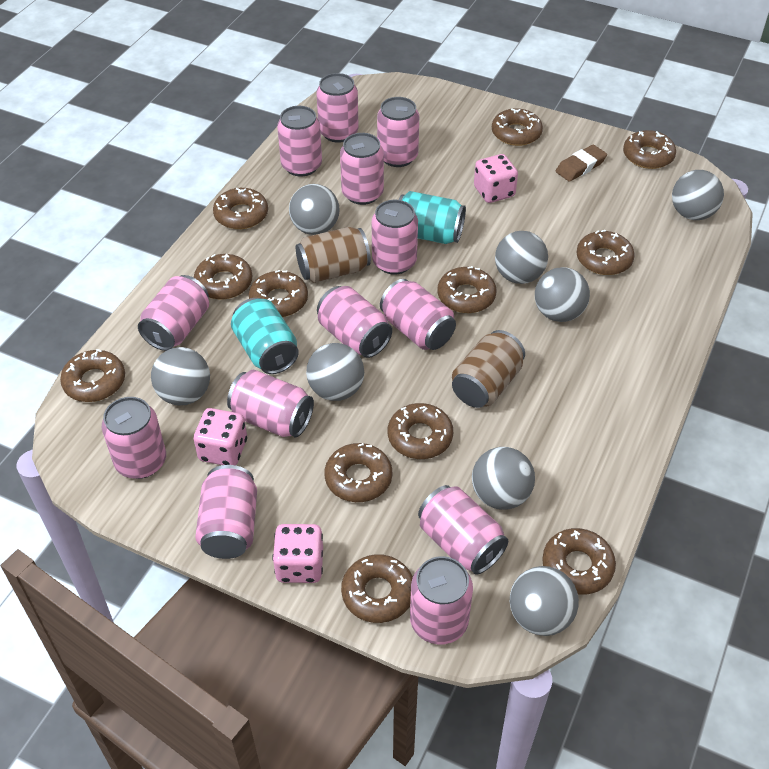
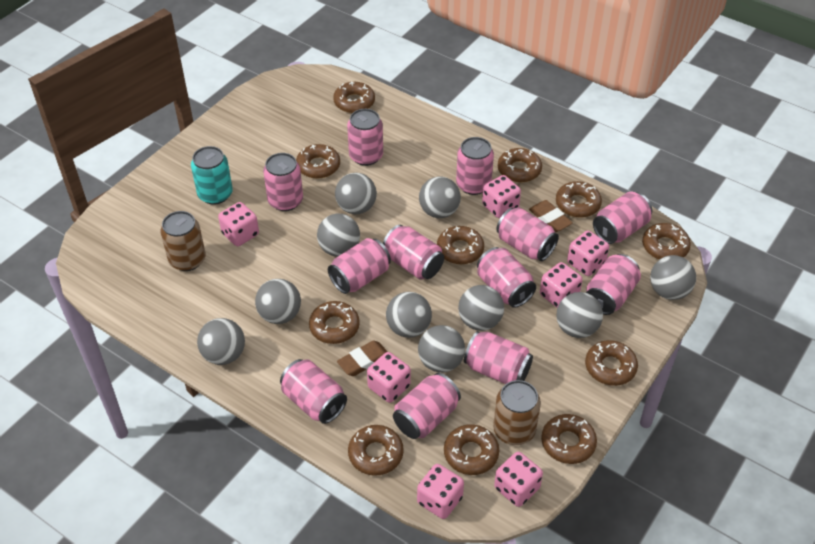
brown donut: [60,349,125,402] [194,254,252,299] [213,188,268,229] [249,270,308,317] [325,443,392,502] [341,554,413,623] [388,403,453,459] [438,266,496,313] [492,108,543,146] [542,528,616,594] [576,230,635,275] [623,130,676,169] = 12 -> [296,144,340,179] [309,301,360,344] [333,81,375,113] [348,425,404,476] [437,226,484,264] [444,424,499,475] [498,148,542,182] [541,414,597,464] [556,181,602,218] [585,340,638,386] [642,223,691,260] = 11
brown eraser: [556,145,607,182] = 1 -> [337,341,387,376] [529,200,573,232] = 2
grey ball: [151,347,210,405] [289,184,340,235] [306,343,364,401] [472,447,535,510] [495,231,548,284] [510,566,579,636] [535,267,590,322] [672,170,724,220] = 8 -> [197,318,245,365] [255,279,301,324] [317,214,360,257] [335,173,377,214] [386,292,432,338] [418,325,465,373] [419,176,461,218] [458,285,504,331] [556,292,603,338] [650,255,696,300] = 10
pink can: [101,397,166,479] [138,275,209,351] [195,465,257,559] [227,370,314,438] [277,106,322,176] [316,73,359,143] [317,286,392,358] [340,133,384,205] [372,200,418,275] [377,97,419,167] [380,279,456,350] [410,556,473,644] [418,485,508,575] = 13 -> [263,153,303,211] [280,359,347,424] [328,238,391,294] [347,109,383,166] [383,225,444,280] [393,373,461,439] [456,137,494,195] [464,331,533,384] [477,247,536,308] [496,207,559,261] [586,254,641,315] [593,192,652,244] = 12
pink dice: [194,408,247,465] [272,524,323,583] [474,154,518,203] = 3 -> [218,202,259,246] [367,352,411,403] [417,464,464,519] [482,175,521,218] [494,452,543,507] [540,262,583,308] [567,231,609,276] = 7
turquoise can: [231,298,299,374] [398,191,466,244] = 2 -> [191,146,233,205] = 1

